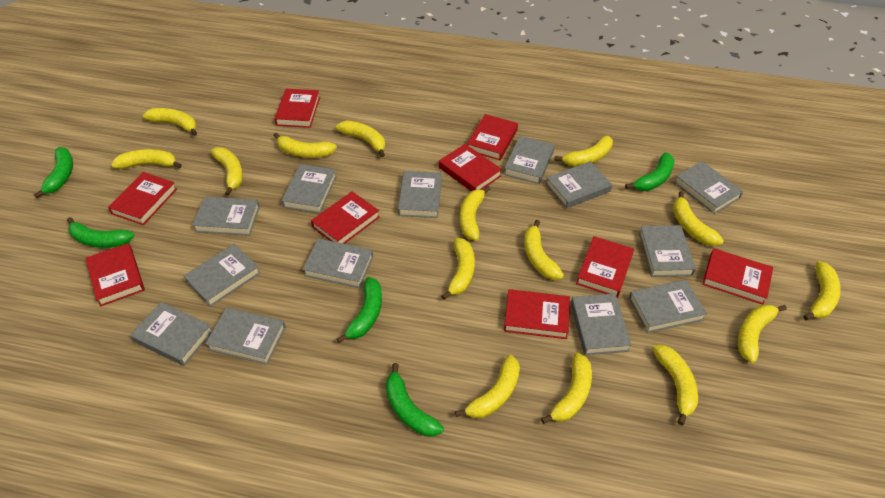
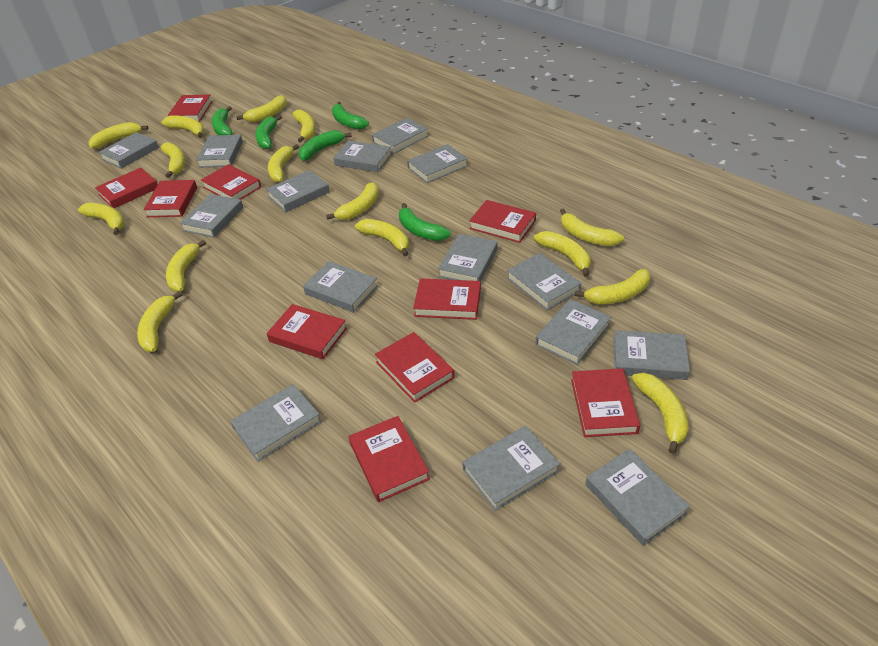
grey book: [130,302,213,366] [184,244,260,307] [192,196,260,236] [205,307,286,365] [281,164,337,213] [303,238,373,288] [398,171,442,218] [504,136,555,184] [546,161,612,209] [571,294,632,355] [629,280,707,333] [639,225,696,277] [674,161,743,214] = 13 -> [98,132,159,169] [180,194,243,238] [196,135,243,167] [230,384,322,462] [266,170,330,212] [303,261,378,313] [333,140,392,172] [372,118,429,154] [407,144,468,183] [438,234,498,281] [462,426,560,511] [507,253,581,311] [535,299,611,365] [585,449,690,546] [613,330,690,380] = 15
red book: [85,243,145,307] [108,172,177,225] [275,89,320,128] [311,191,380,244] [439,144,502,191] [467,114,518,160] [504,289,570,339] [576,236,634,298] [702,248,773,305] = 9 -> [95,168,158,208] [143,180,197,217] [168,95,213,122] [201,164,261,200] [266,304,347,359] [349,416,430,502] [375,332,455,403] [413,278,481,320] [469,200,536,243] [571,368,640,437] = 10

